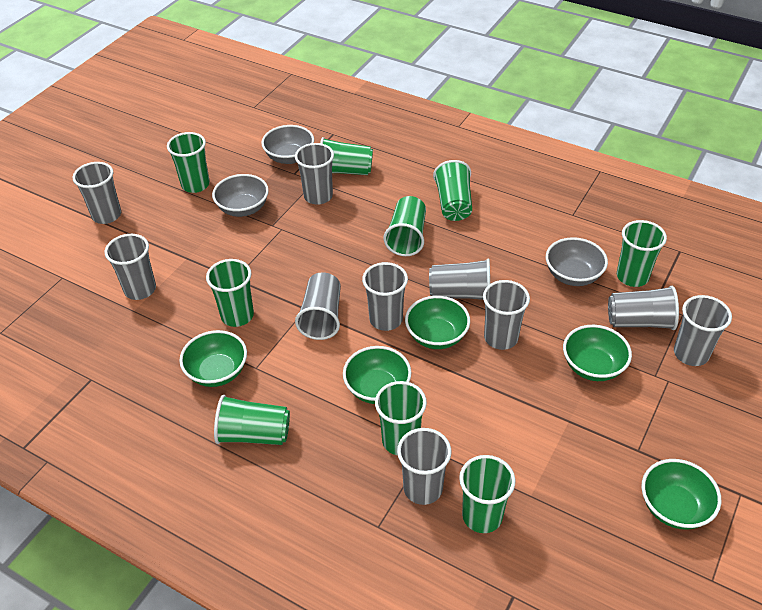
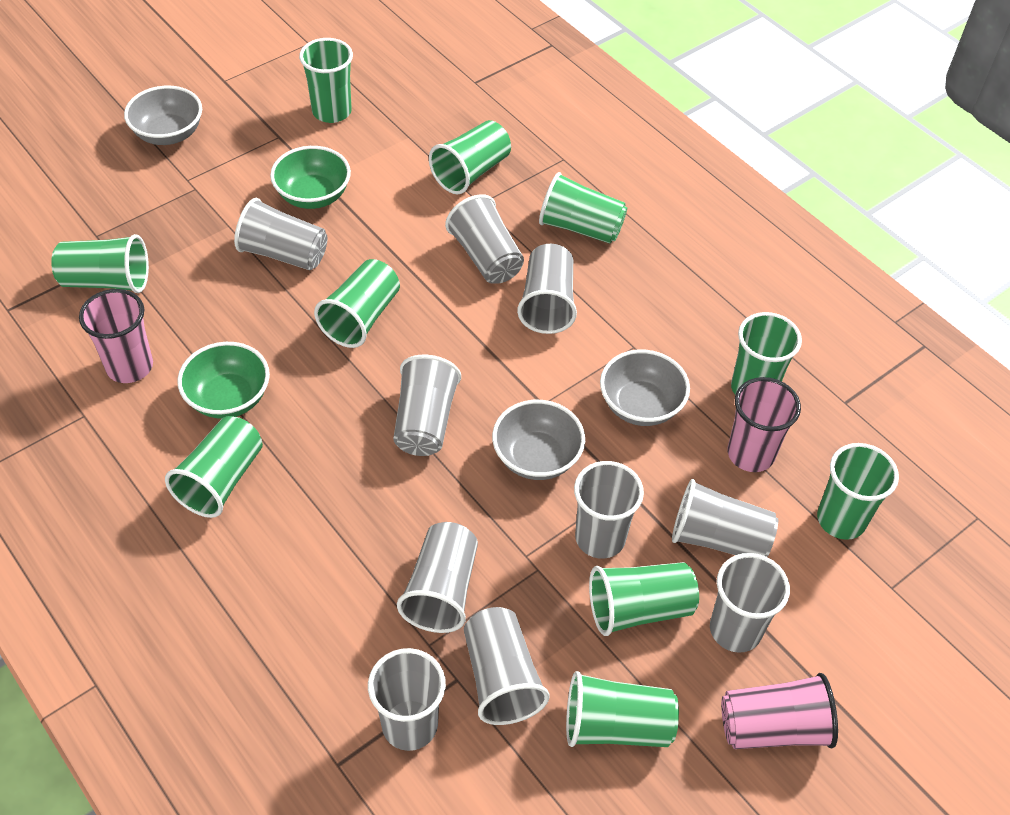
green bowl: [179,330,247,387] [343,346,411,404] [405,296,470,349] [563,325,632,381] [642,459,721,529] = 5 -> [177,342,270,419] [270,146,351,209] = 2
green cup: [167,132,210,193] [206,259,254,327] [214,395,290,445] [320,137,373,175] [375,381,427,455] [384,196,426,256] [433,160,472,221] [459,455,515,533] [617,220,667,287] = 9 -> [51,234,149,293] [165,416,263,518] [299,38,353,123] [314,259,400,348] [429,120,511,194] [539,172,627,244] [566,671,679,747] [589,562,699,636] [731,312,802,395] [817,443,899,540] = 10
pink cup: none = 0 -> [79,289,153,383] [721,673,838,749] [727,377,801,472] = 3

